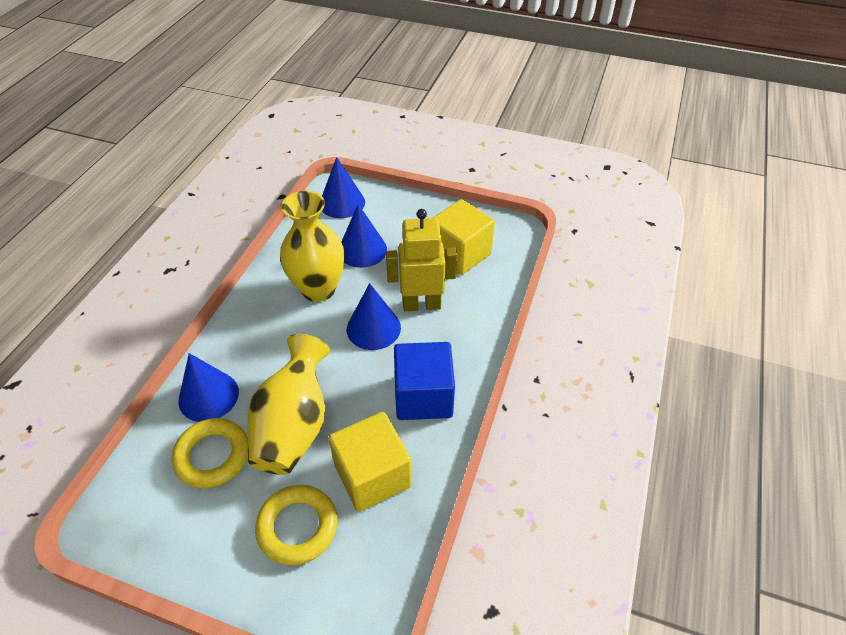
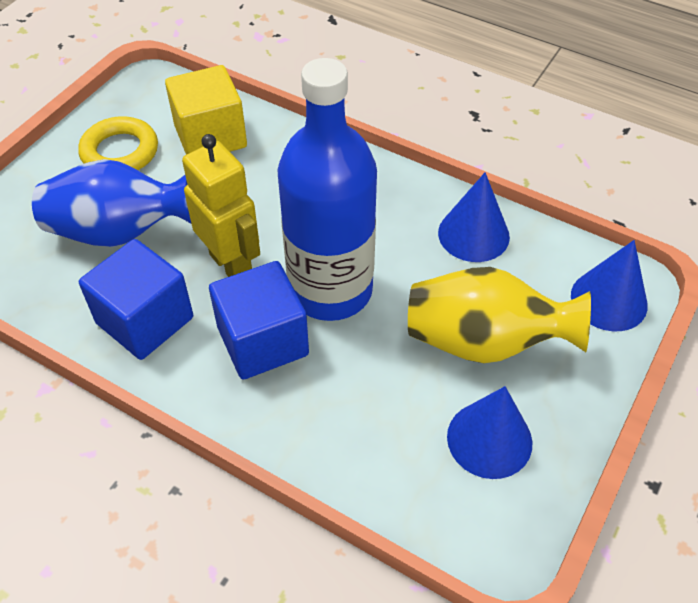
blue bottle: none = 0 -> [277,58,377,321] = 1
blue cone: [178,353,239,422] [322,157,365,218] [341,204,387,268] [347,283,401,350] = 4 -> [438,172,510,262] [447,386,532,479] [571,240,648,331] = 3
blue cube: [394,342,455,420] = 1 -> [79,239,193,360] [209,261,309,380] = 2
blue vase: none = 0 -> [32,159,191,247] = 1
yellow cube: [329,412,412,512] [433,199,495,275] = 2 -> [165,65,247,155] = 1
yellow ring: [172,418,248,488] [255,485,337,565] = 2 -> [78,116,158,170] = 1
yellow vase: [247,334,330,475] [280,191,345,302] = 2 -> [408,267,591,363] = 1

